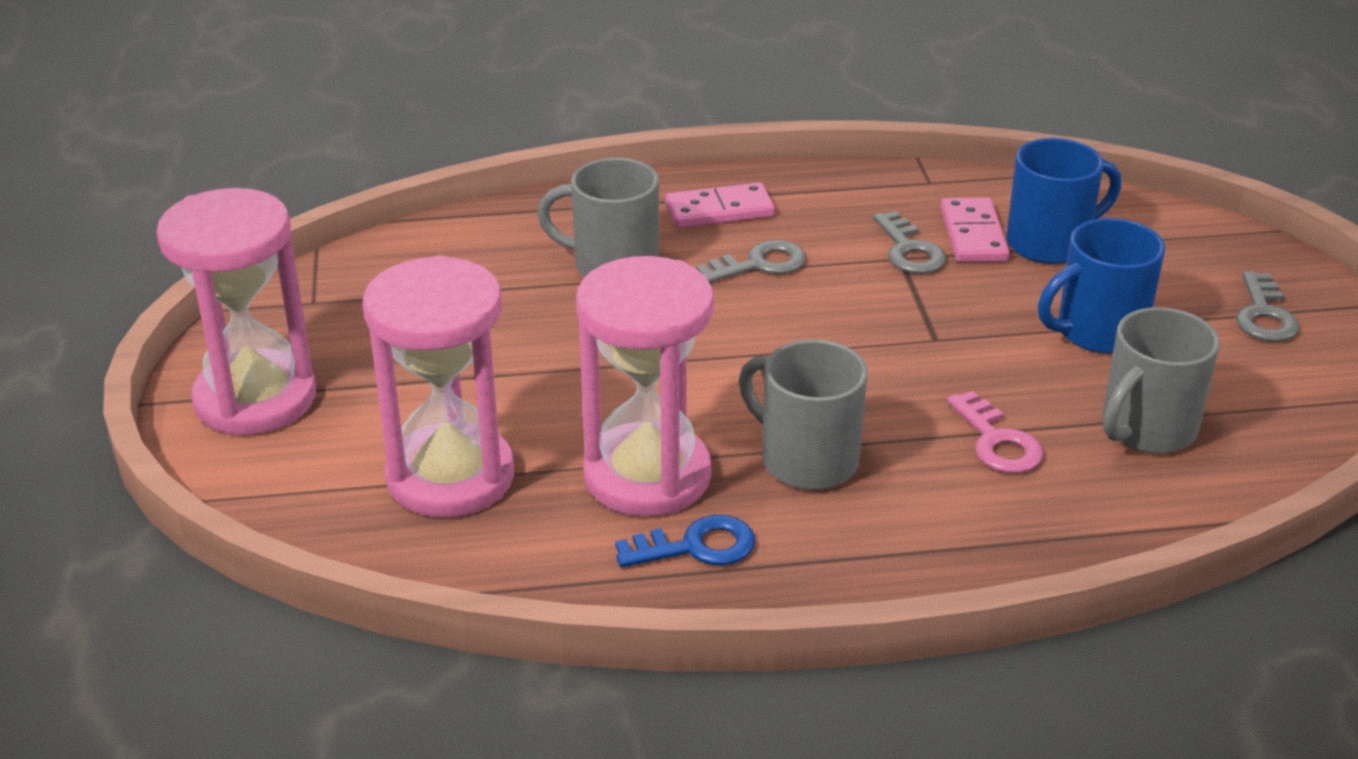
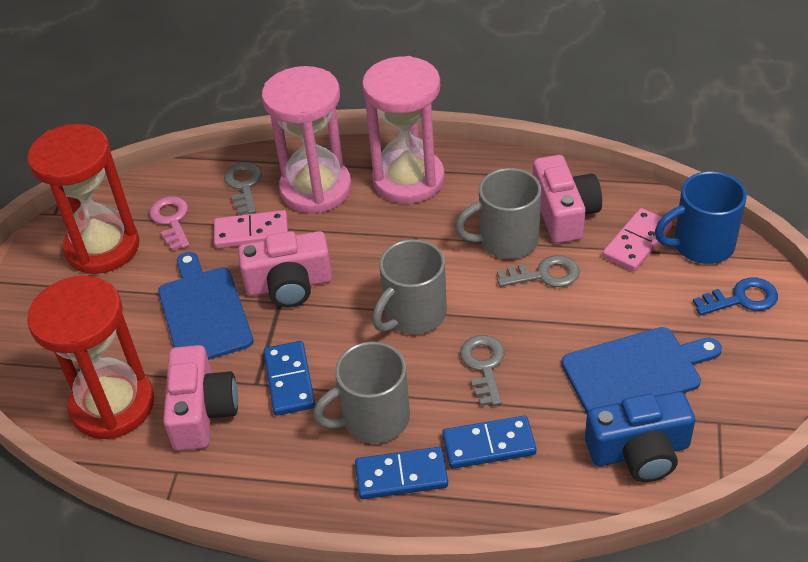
blue camera: none = 0 -> [585,391,695,482] = 1
blue cutting board: none = 0 -> [158,252,254,360] [562,327,722,413] = 2
blue domino: none = 0 -> [264,341,315,416] [355,447,448,499] [442,416,536,469] = 3
blue mug: [1006,138,1121,264] [1038,218,1165,354] = 2 -> [655,171,747,264] = 1
pink camera: none = 0 -> [163,345,238,451] [238,231,332,308] [533,155,602,243] = 3
pink hourglass: [156,188,316,435] [362,255,514,518] [576,256,714,517] = 3 -> [262,66,352,213] [362,56,445,204] = 2
red hourglass: none = 0 -> [27,124,140,274] [27,276,154,439] = 2

